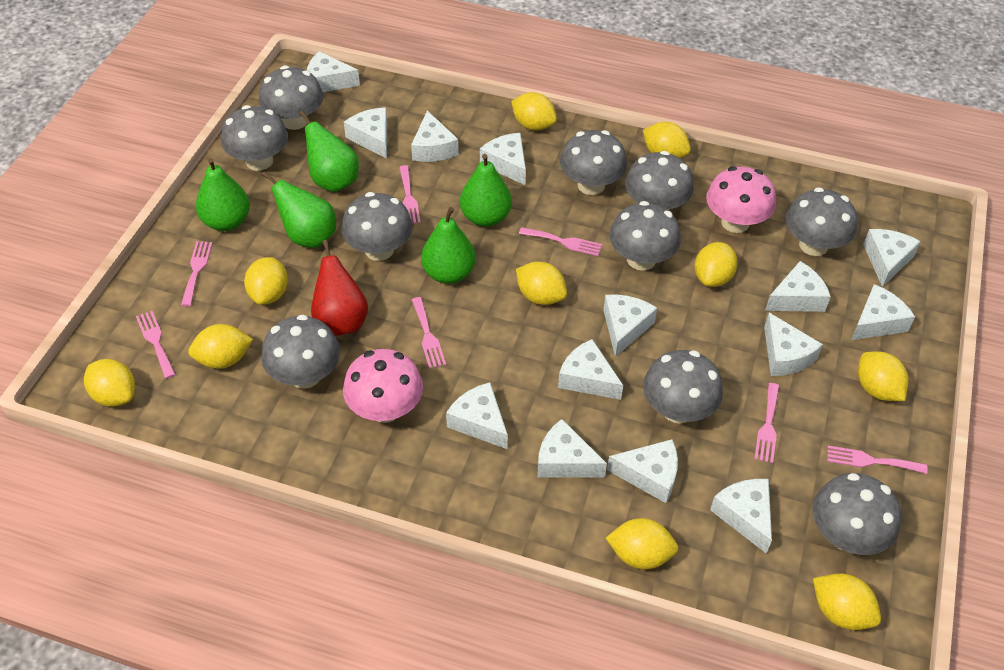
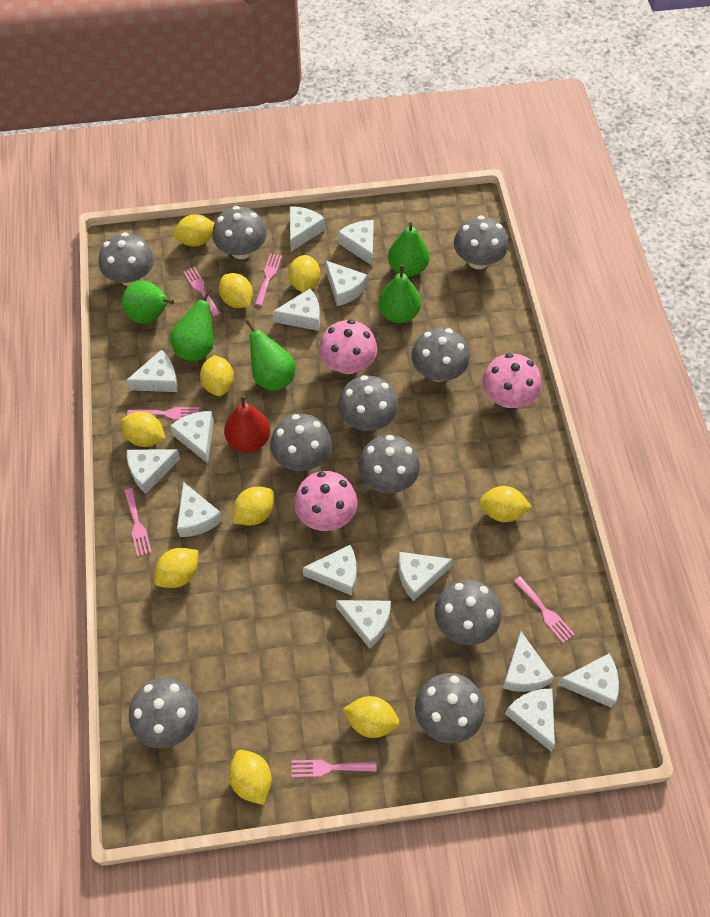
pink fork: [136,311,176,379] [181,241,212,306] [399,165,421,224] [412,297,446,369] [519,227,602,256] [754,383,779,463] [827,446,928,474] = 7 -> [125,488,152,557] [127,407,199,420] [183,267,220,316] [255,253,282,306] [291,760,377,777] [514,576,575,643] = 6
pink mushroom: [343,349,423,423] [706,166,776,233] = 2 -> [294,471,357,531] [319,319,377,374] [482,353,542,408] = 3

